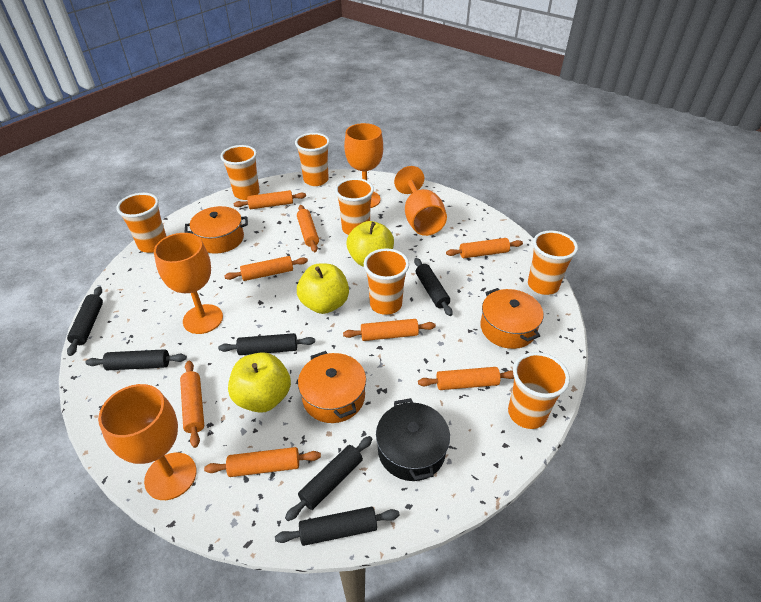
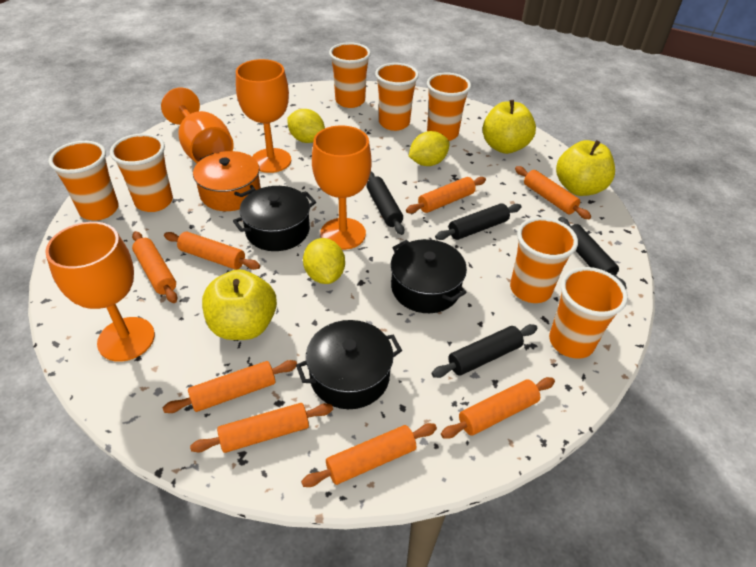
black pot: [376,398,450,481] = 1 -> [233,186,316,251] [296,320,402,409] [391,239,467,313] = 3
black rolling pin: [67,286,103,356] [85,349,187,370] [218,333,315,355] [275,507,400,546] [285,436,372,521] [414,258,453,316] = 6 -> [366,172,404,235] [432,324,537,378] [435,203,521,240] [558,217,627,289] = 4
orange pot: [185,206,248,254] [298,351,366,423] [480,288,544,349] = 3 -> [193,151,261,211] = 1
yellow lemon: none = 0 -> [287,109,325,143] [303,238,345,284] [409,131,450,166] = 3

